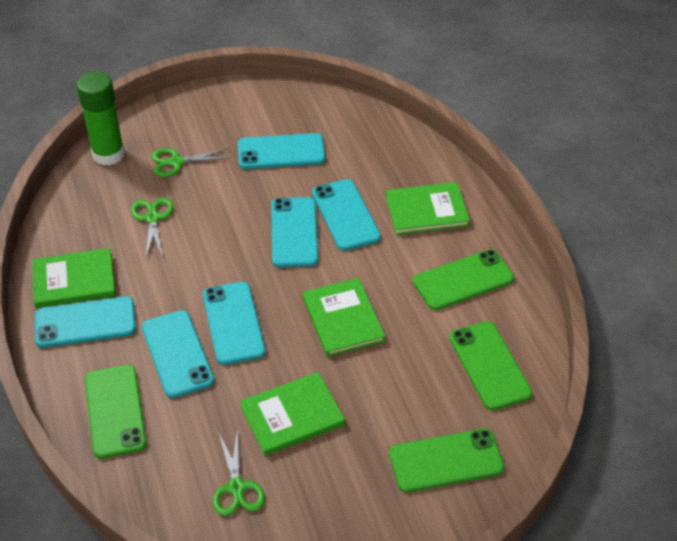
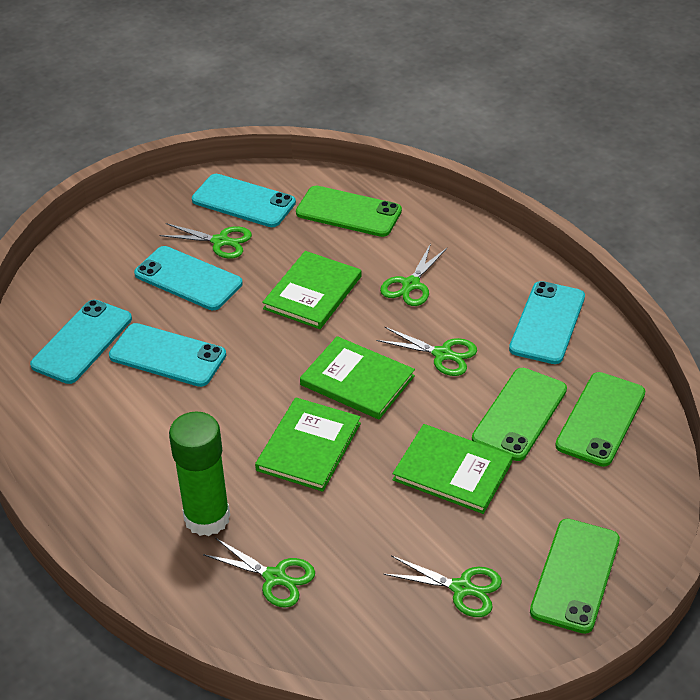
green scissors: [131,198,174,257] [152,148,229,177] [213,429,265,516] = 3 -> [159,223,252,259] [203,538,315,608] [377,327,477,376] [380,244,447,306] [383,555,502,617] = 5
turquoise phone: [35,296,136,348] [142,310,214,398] [203,282,266,365] [238,133,325,169] [271,197,319,267] [312,179,381,251] = 6 -> [30,300,132,384] [109,323,226,387] [134,246,243,310] [192,174,296,227] [509,281,585,364] = 5

